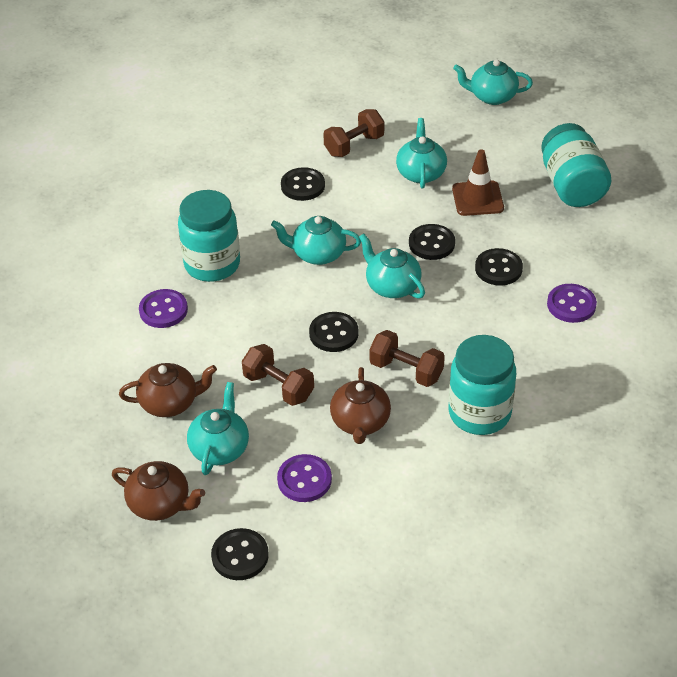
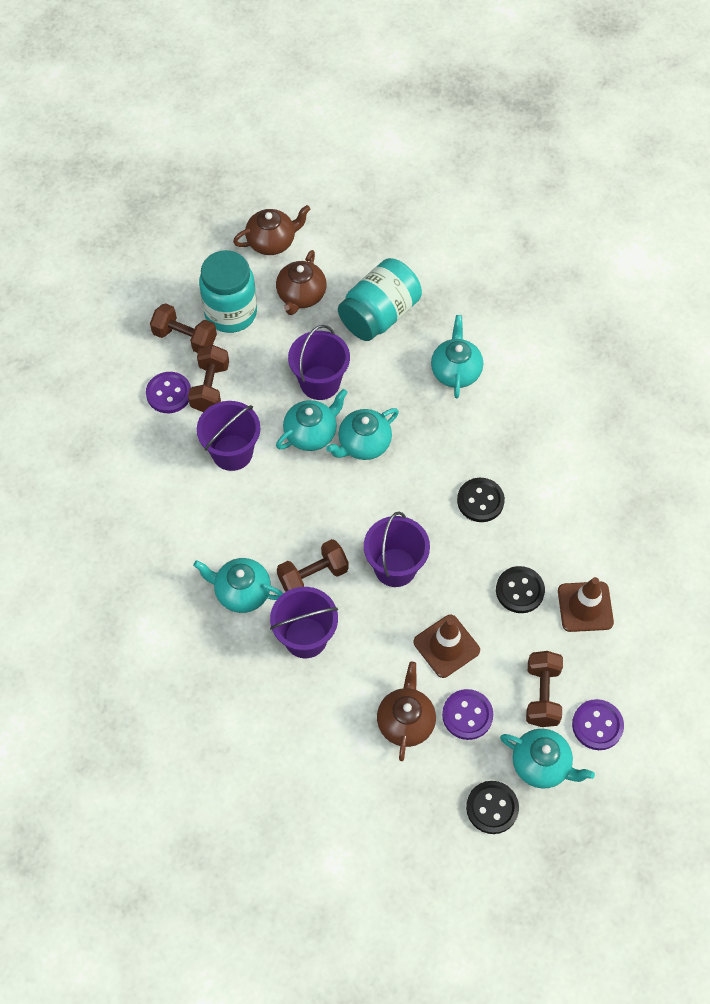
black button: [211,528,269,580] [281,167,325,201] [309,312,359,352] [409,224,455,260] [475,248,523,286] = 5 -> [457,478,505,522] [466,781,519,834] [496,566,545,613] = 3
brown dumbbell: [242,344,314,406] [323,109,384,157] [369,330,445,387] = 3 -> [150,303,217,353] [188,345,229,412] [277,539,349,592] [526,651,563,727] = 4
brown traffic cone: [452,149,504,216] = 1 -> [414,615,480,678] [558,577,614,632] = 2
purple bucket: none = 0 -> [197,401,260,471] [270,587,338,658] [288,325,350,400] [364,512,430,587] = 4
turquoise jar: [178,190,240,282] [449,335,516,435] [541,123,611,207] = 3 -> [199,250,257,333] [338,258,422,341] = 2

